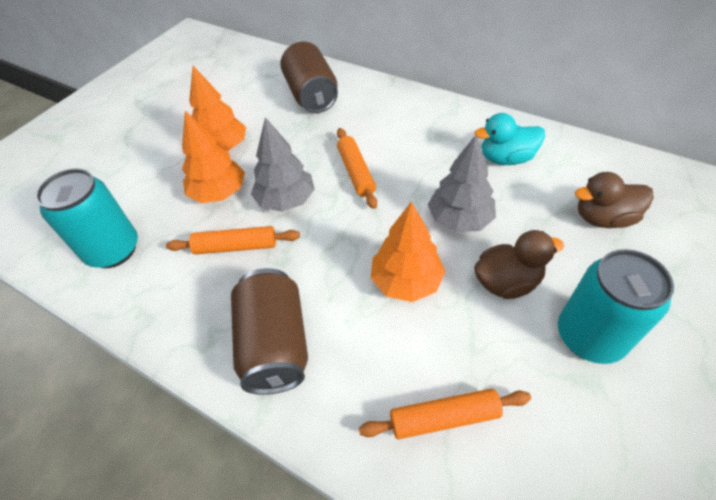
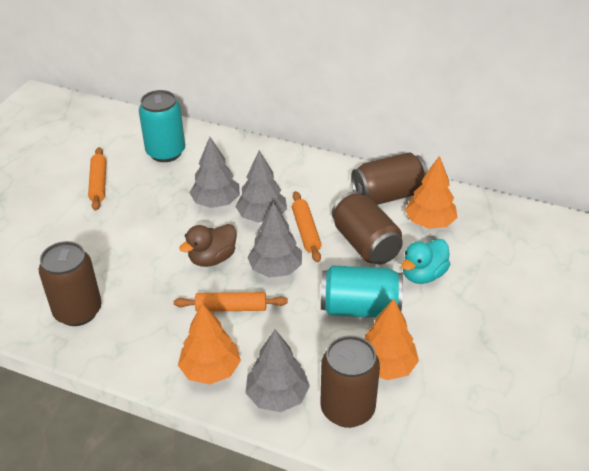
brown can: [231,268,308,395] [280,42,338,113] = 2 -> [39,241,102,326] [320,335,380,428] [332,191,403,265] [351,152,428,205] = 4
brown duck: [474,230,564,299] [575,172,654,228] = 2 -> [179,224,236,267] = 1
grey tree: [251,117,315,212] [428,135,496,232] = 2 -> [190,137,240,208] [236,151,287,223] [245,330,310,412] [247,202,302,278] = 4

